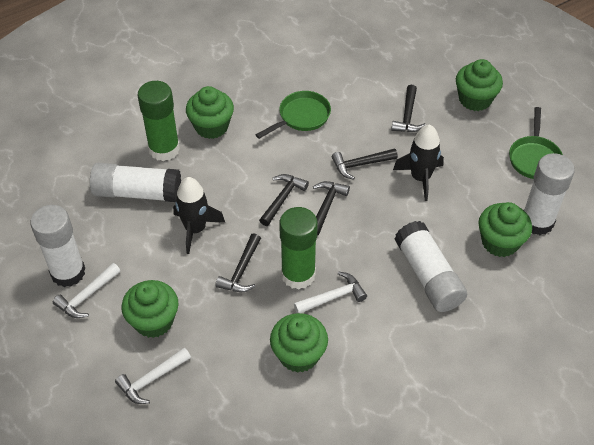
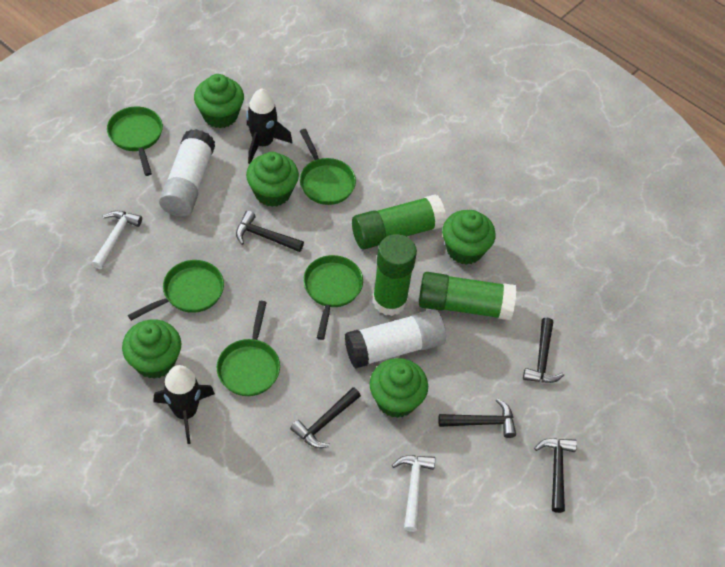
green glue stick: [137,81,180,161] [279,207,318,290] = 2 -> [352,194,446,249] [372,234,417,316] [419,272,516,320] = 3
green pan: [256,91,331,139] [509,107,563,179] = 2 -> [107,107,163,176] [128,260,224,321] [217,301,280,396] [300,129,356,205] [303,255,363,340] = 5
white glue stick: [30,205,85,287] [90,163,181,202] [394,221,467,312] [524,153,575,235] = 4 -> [159,129,215,217] [345,309,446,369] = 2
white hammer: [53,263,121,318] [115,348,191,404] [294,272,367,313] = 3 -> [92,211,142,269] [392,455,435,532] = 2

